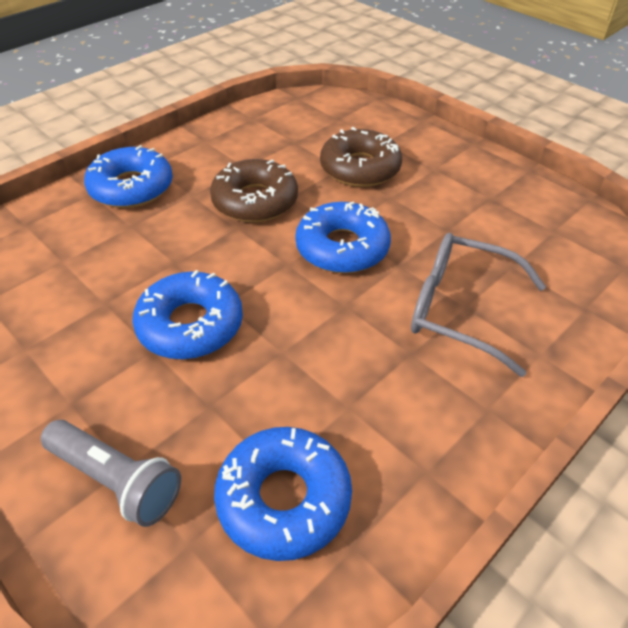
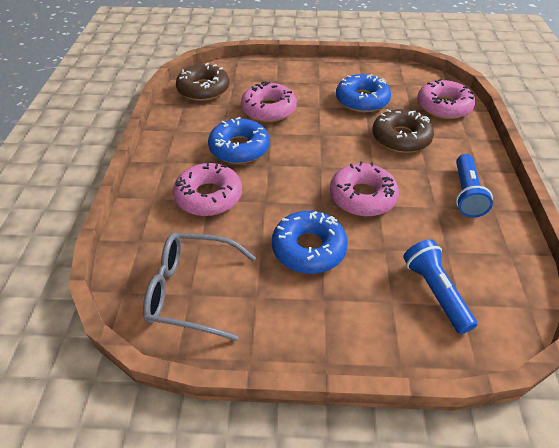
blue donut: [84,145,173,208] [132,270,243,359] [214,427,352,561] [295,201,391,273] = 4 -> [208,117,270,164] [272,211,348,274] [336,74,391,112] = 3
blue flashlight: none = 0 -> [403,239,477,334] [456,154,493,218] = 2
grey flashlight: [41,420,181,527] = 1 -> none = 0
pink donut: none = 0 -> [173,162,242,216] [241,81,297,122] [330,161,399,216] [417,79,475,119] = 4

